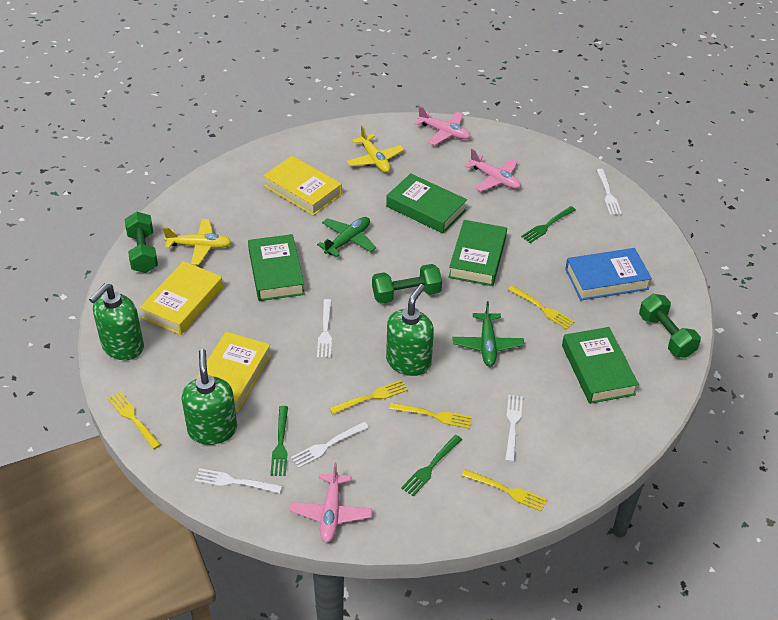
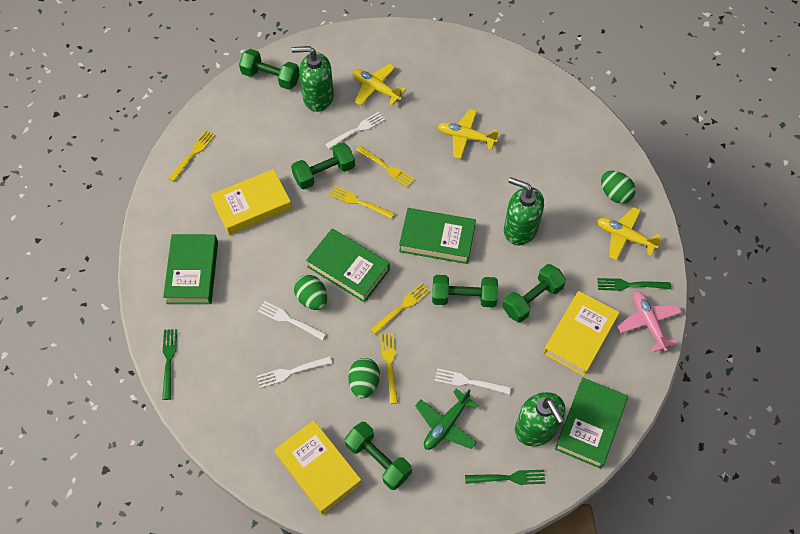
blue book: [565,248,652,300] = 1 -> none = 0
green dumbbell: [125,212,158,273] [372,264,442,304] [639,294,701,358] = 3 -> [239,49,299,90] [291,142,355,190] [345,422,412,490] [432,275,498,307] [502,264,566,323] = 5
green egg: none = 0 -> [294,275,327,310] [348,358,380,399] [601,171,636,204] = 3
green plane: [317,217,376,257] [452,301,524,366] = 2 -> [415,389,479,450] = 1
pink plane: [290,462,372,543] [415,106,471,145] [465,149,520,192] = 3 -> [617,291,682,352] = 1
white fork: [195,468,282,494] [291,422,369,468] [317,299,332,358] [505,395,523,462] [597,169,622,215] = 5 -> [257,356,332,388] [258,301,326,340] [325,112,385,149] [435,368,511,395] = 4
yellow plane: [163,219,231,265] [346,125,404,173] = 2 -> [353,63,406,106] [438,109,499,159] [597,207,662,260] = 3

